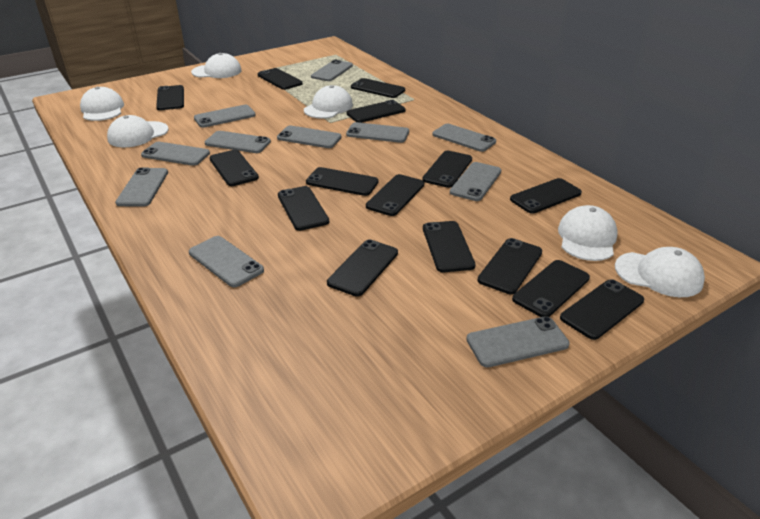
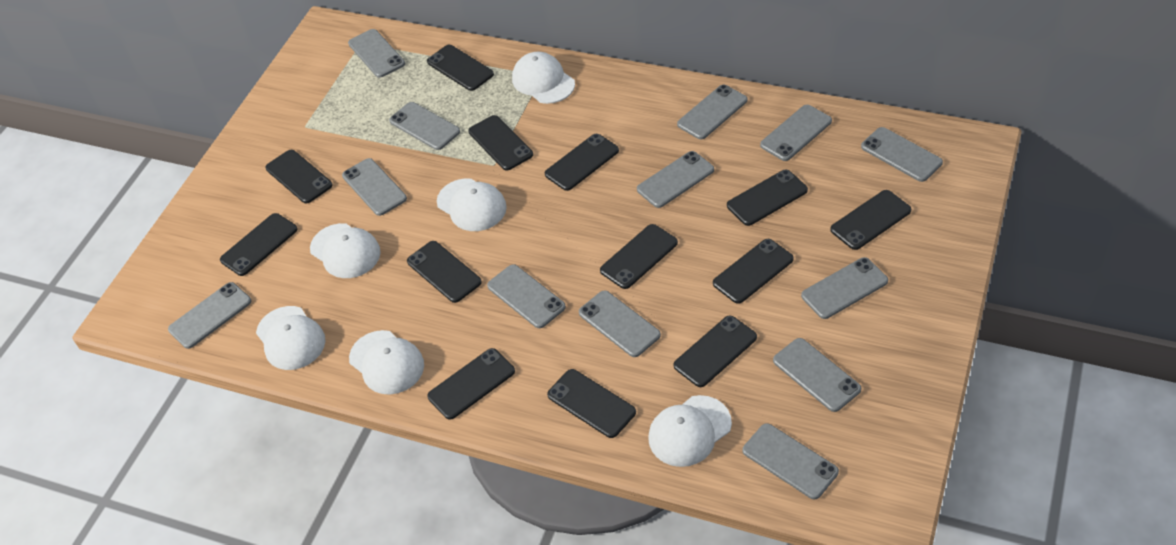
black phone: [156,85,184,110] [209,150,259,186] [258,68,303,90] [278,186,329,231] [306,167,378,196] [327,239,398,297] [347,100,406,123] [351,78,405,98] [366,174,424,216] [422,151,472,188] [423,221,475,272] [478,238,542,294] [510,178,582,214] [512,260,590,317] [560,279,644,340] = 15 -> [220,213,297,276] [265,150,332,204] [407,241,482,303] [427,45,494,91] [427,348,515,420] [468,115,533,171] [545,134,619,191] [547,369,636,438] [600,224,678,289] [673,315,757,387] [713,239,794,304] [727,170,808,226] [830,190,911,250] = 13
grey phone: [115,167,168,207] [141,142,210,166] [189,236,264,287] [194,105,256,128] [205,131,271,153] [277,125,341,148] [311,59,353,81] [346,122,409,143] [432,124,496,152] [450,162,501,201] [466,316,570,367] = 11 -> [168,282,251,349] [342,158,407,216] [348,29,405,78] [389,102,460,150] [487,264,566,328] [579,290,661,357] [637,151,714,208] [677,85,747,139] [743,423,839,499] [760,105,832,161] [773,338,861,412] [801,257,888,319] [861,127,943,182] = 13

